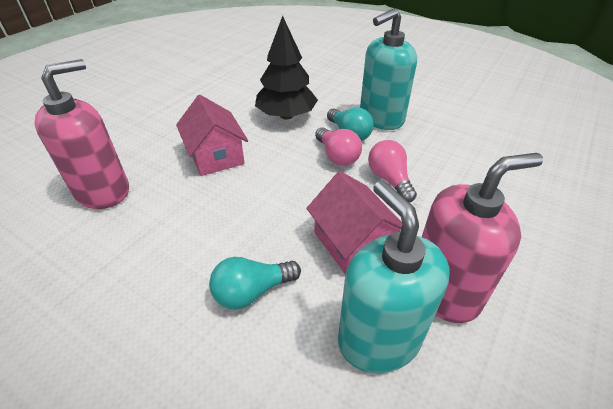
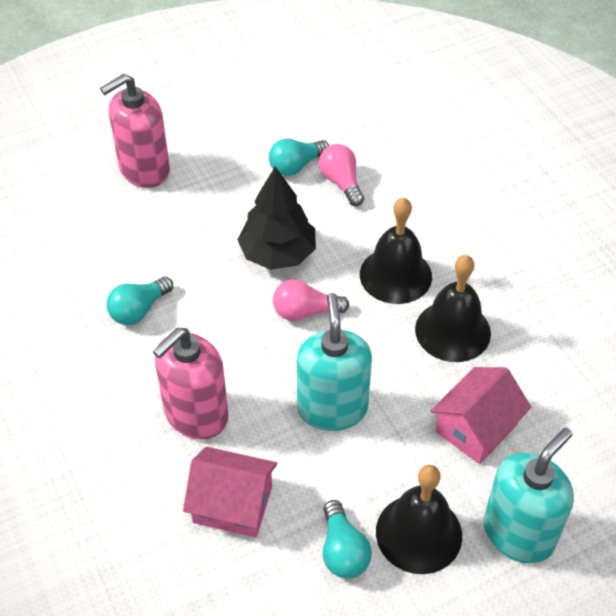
black bell: none = 0 -> [360,197,432,304] [376,465,462,574] [415,255,491,362] = 3
turquoise light bulb: [209,257,301,310] [327,107,374,141] = 2 -> [107,277,173,325] [269,138,329,176] [323,500,372,578] = 3

